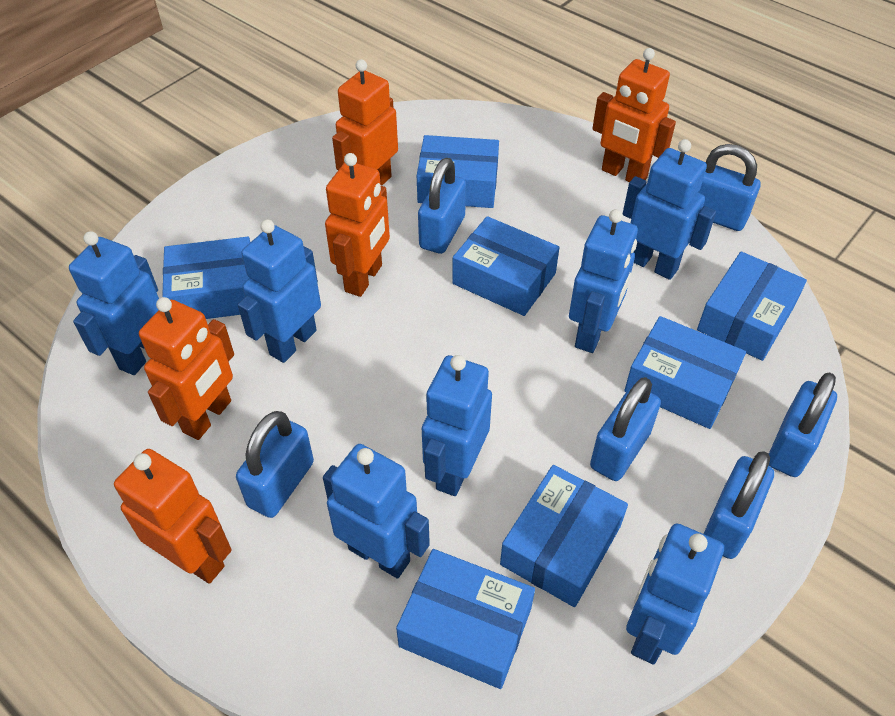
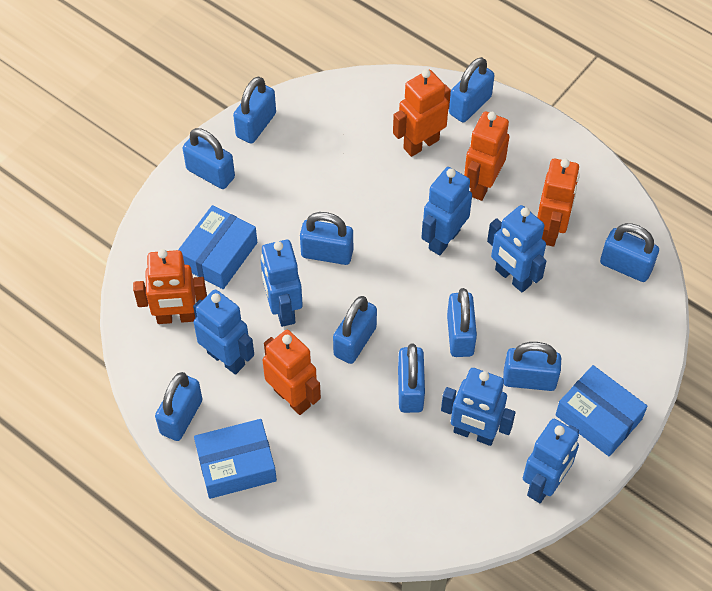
blue box: [162,237,250,319] [396,549,535,689] [417,135,499,208] [452,216,559,316] [500,465,628,607] [625,316,746,429] [697,252,807,361] = 7 -> [178,205,257,289] [194,419,277,499] [556,365,647,456] = 3
blue padlock: [236,411,314,518] [418,158,466,254] [590,377,661,481] [698,144,761,231] [704,451,774,559] [769,372,837,477] = 6 -> [155,372,203,441] [183,128,235,189] [233,76,276,144] [300,212,353,265] [333,296,377,364] [398,343,425,413] [447,288,477,357] [449,57,495,122] [503,342,561,391] [600,223,659,282] = 10
blue robot: [69,231,159,375] [238,219,321,363] [323,444,430,579] [422,355,492,496] [569,209,638,353] [623,139,716,280] [626,523,724,665] = 7 -> [193,290,254,375] [261,240,303,327] [421,167,472,255] [441,368,515,446] [487,205,546,293] [523,419,579,503] = 6

